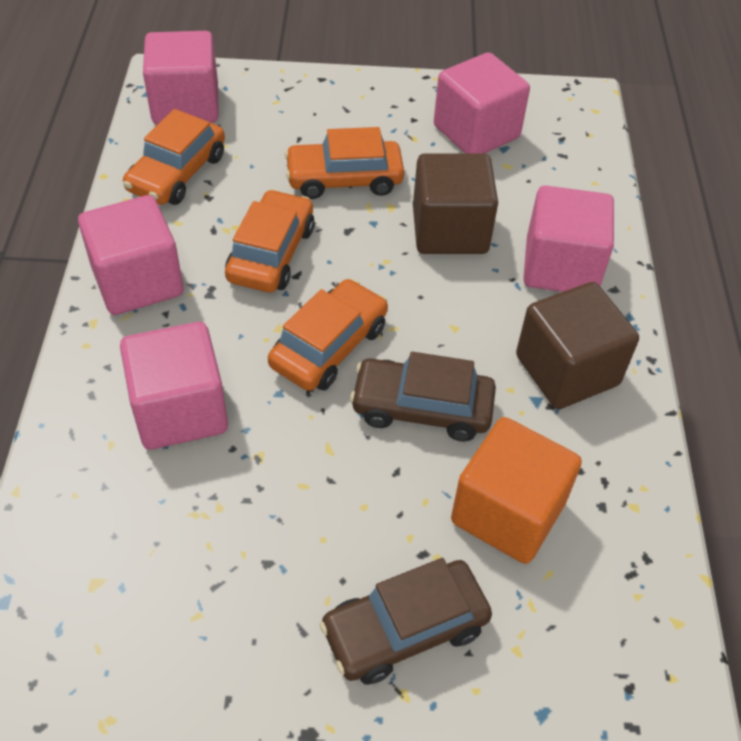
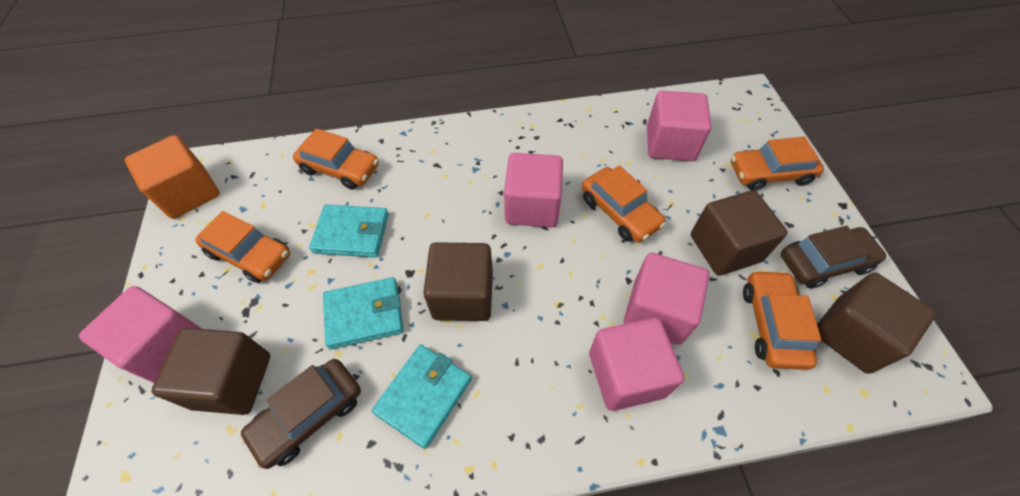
brown cube: [413,153,498,254] [516,282,639,409] = 2 -> [151,328,270,415] [423,242,493,321] [691,190,787,276] [817,273,936,374] = 4
orange car: [123,109,225,205] [225,189,315,292] [268,279,388,391] [284,127,404,199] = 4 -> [195,211,290,283] [293,128,379,190] [582,165,666,243] [731,137,824,191] [743,270,822,370] = 5
turquoise wallet: none = 0 -> [309,205,389,258] [323,277,403,349] [372,345,472,449] = 3

